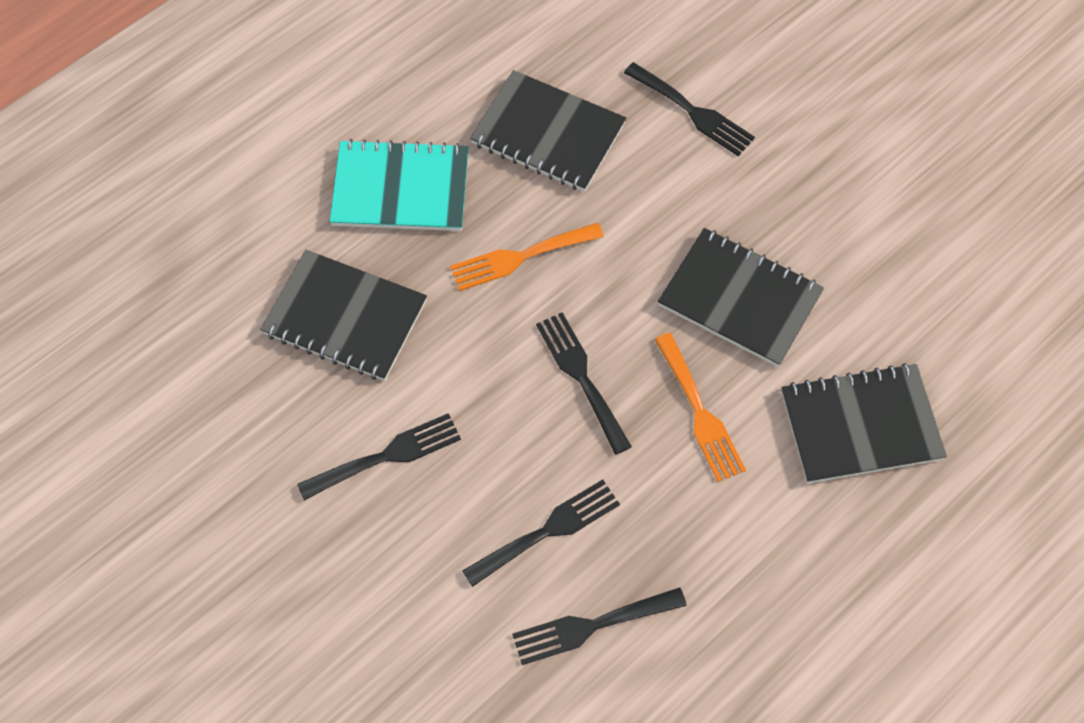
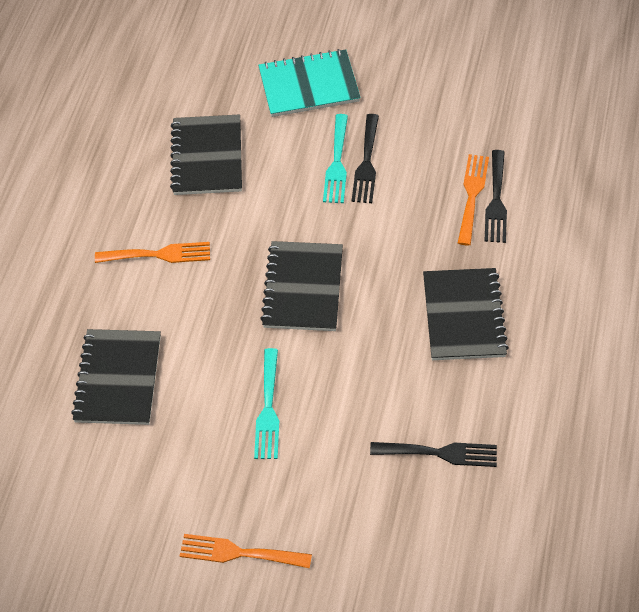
black fork: [297,413,461,500] [462,479,620,587] [512,587,687,665] [536,312,632,455] [624,62,755,156] = 5 -> [352,114,379,203] [370,442,497,467] [484,150,507,243] = 3
orange fork: [450,223,604,291] [654,333,746,482] = 2 -> [95,242,210,263] [180,534,312,568] [458,154,489,246] = 3
turquoise fork: none = 0 -> [254,348,279,459] [323,114,348,203] = 2

